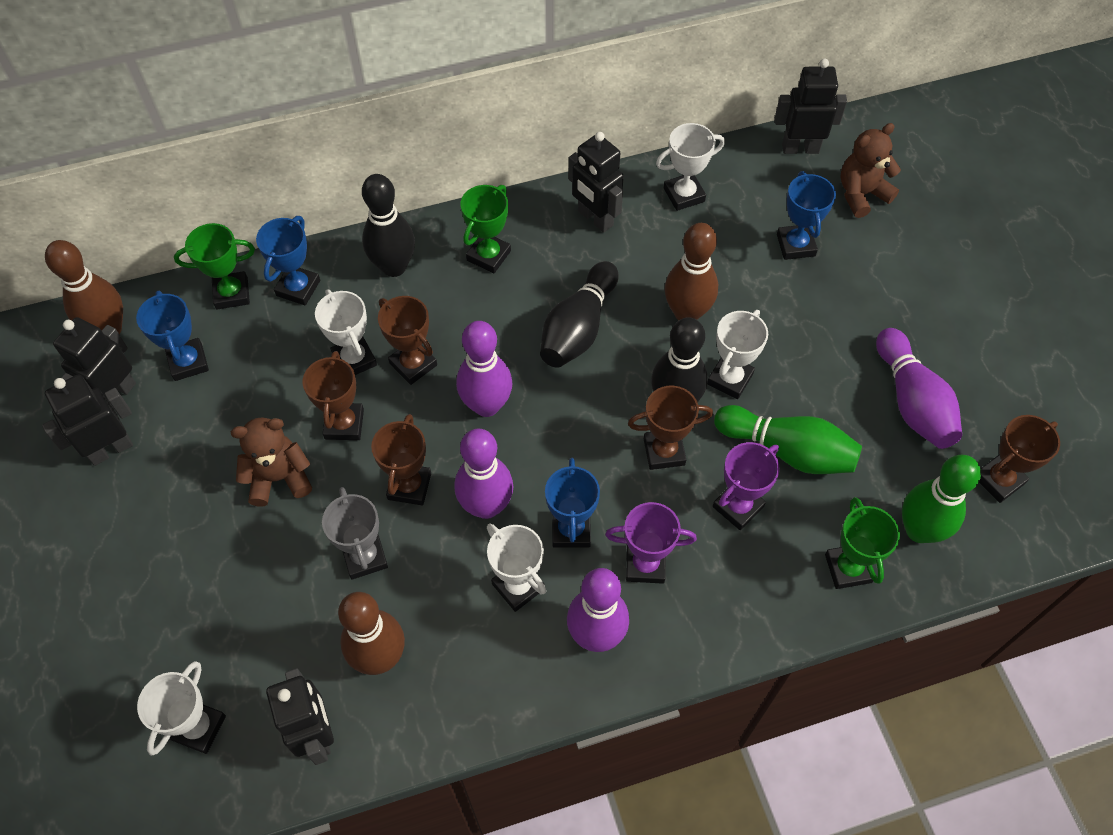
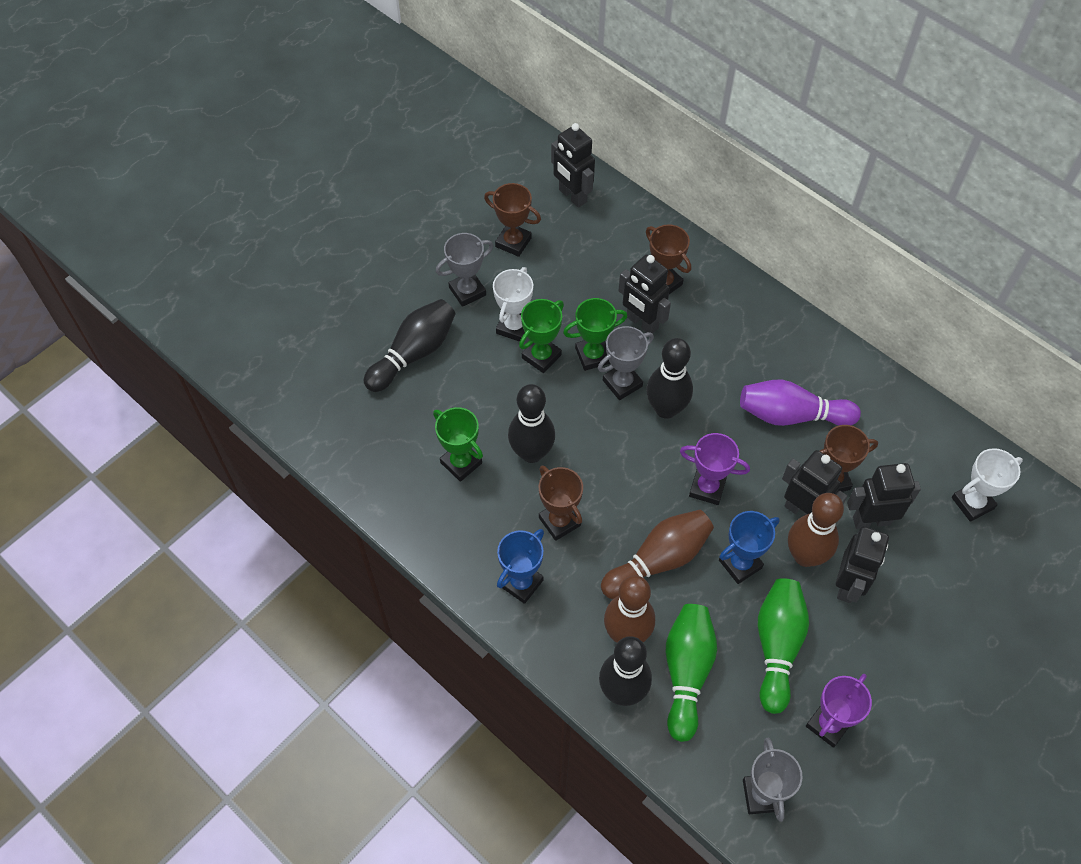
black bowling pin: [362,174,415,277] [540,261,619,368] [651,317,708,402] = 3 -> [363,299,456,392] [508,384,555,463] [599,636,652,706] [646,338,693,419] = 4
blue trophy: [136,291,209,381] [256,216,320,305] [545,458,600,548] [777,171,836,260] = 4 -> [497,529,544,604] [719,511,780,584] = 2
brown teddy bear: [231,417,312,507] [840,123,901,218] = 2 -> none = 0
brown trophy: [303,351,364,440] [371,414,431,505] [378,296,437,385] [628,386,713,470] [979,415,1060,503] = 5 -> [484,183,541,257] [539,466,583,541] [646,224,691,294] [820,425,878,492] = 4
grey trophy: [322,487,388,579] = 1 -> [436,233,493,307] [598,326,654,400] [743,738,803,822] = 3
purple bowling pin: [454,429,513,519] [456,321,513,417] [567,568,629,652] [876,328,962,449] = 4 -> [740,380,861,426] = 1
white trophy: [137,661,226,756] [315,289,377,375] [487,524,546,612] [656,123,725,211] [707,310,768,399] = 5 -> [493,267,533,342] [952,448,1023,522] = 2

